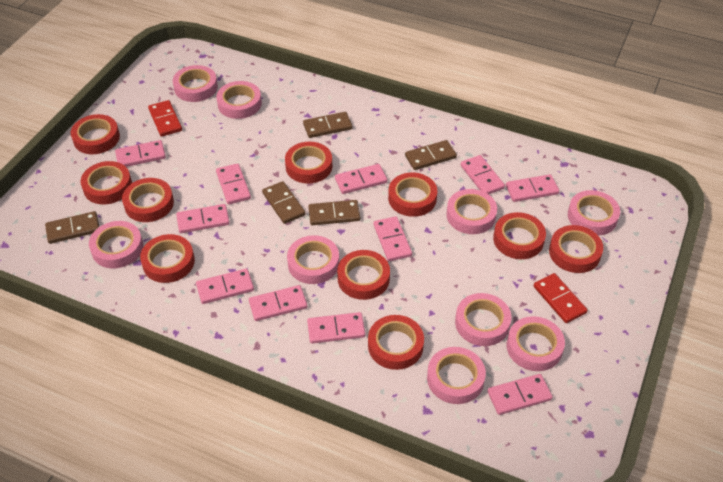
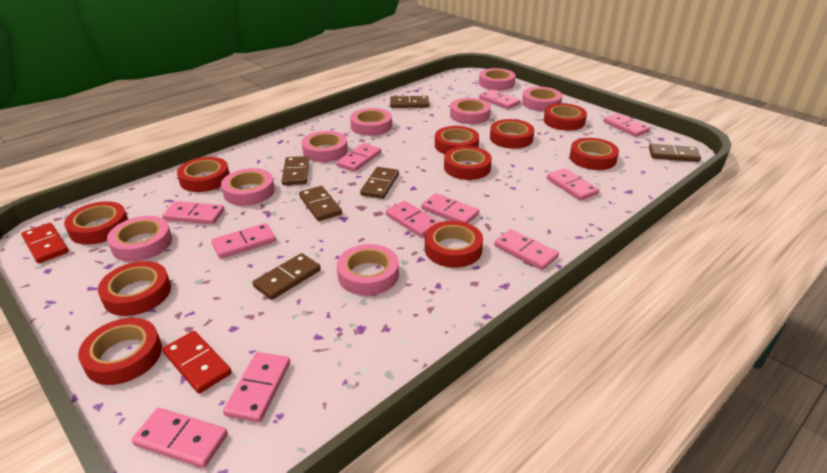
brown domino: [45,211,99,244] [262,181,305,224] [303,112,352,138] [308,200,360,225] [405,140,457,170] = 5 -> [253,253,321,300] [282,156,309,185] [299,186,342,221] [360,167,399,199] [390,96,430,108] [649,144,701,162] = 6
pink tape: [89,221,143,268] [173,65,218,102] [216,81,262,119] [287,235,339,284] [427,347,486,404] [447,189,497,234] [455,293,511,346] [507,316,565,371] [568,190,620,236] = 9 -> [107,216,172,262] [221,168,275,206] [302,131,348,162] [337,244,399,296] [350,108,392,136] [450,98,491,124] [479,68,516,90] [522,87,562,112] = 8

